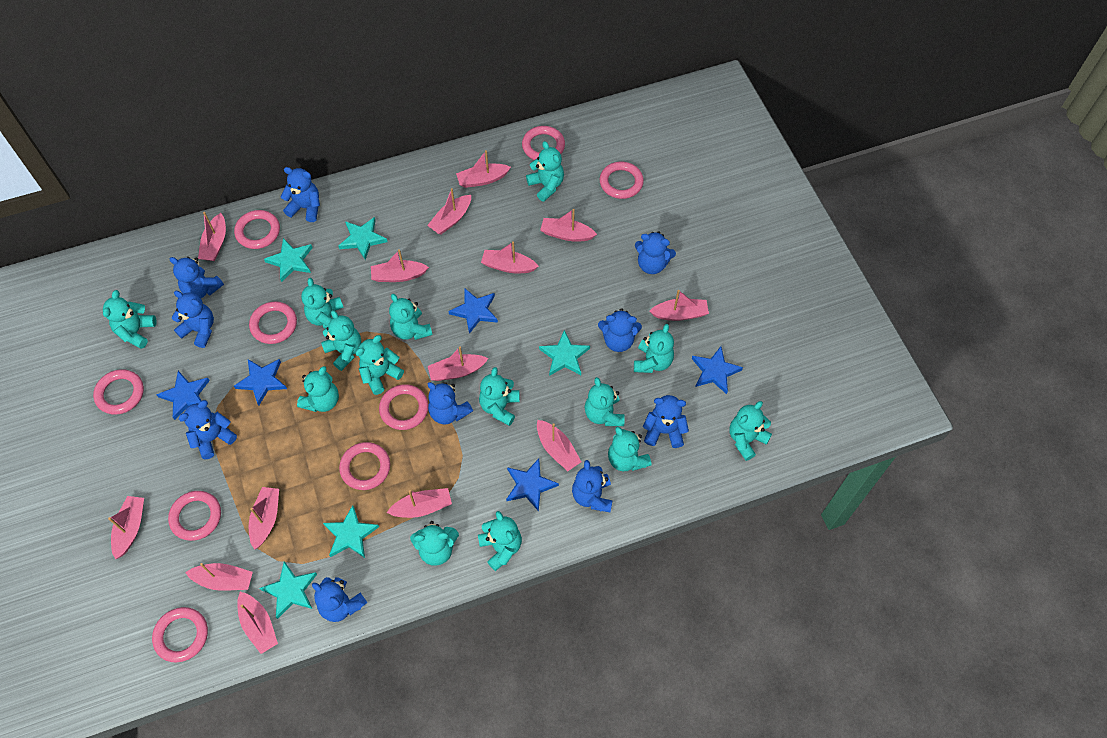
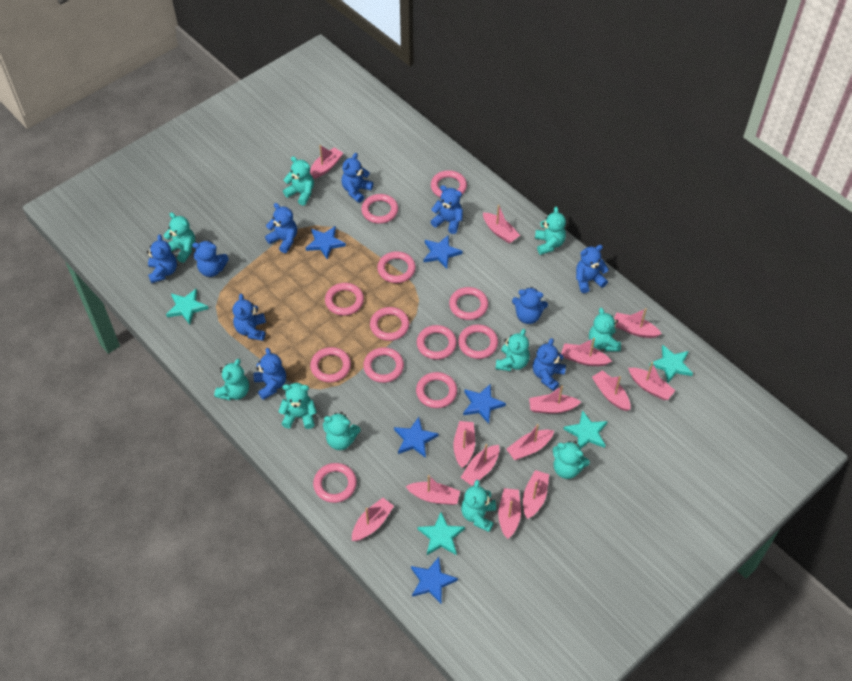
pink ring: [93,369,144,415] [152,607,208,662] [168,491,221,541] [234,210,280,249] [249,301,297,344] [339,442,390,490] [379,384,429,430] [522,126,565,160] [600,162,644,199] = 9 -> [310,347,351,382] [313,463,357,503] [325,283,364,316] [361,194,398,224] [363,347,404,383] [370,307,410,341] [377,251,416,283] [416,372,457,408] [417,325,457,360] [431,170,467,198] [449,287,488,320] [458,324,498,359] = 12
turquoise star: [259,561,317,619] [264,238,313,282] [323,505,379,558] [338,217,388,260] [539,330,590,376] = 5 -> [166,289,209,325] [418,512,465,555] [563,410,608,449] [649,345,693,383] = 4
turquoise teddy bear: [103,290,157,349] [297,366,339,412] [301,278,344,329] [321,310,361,371] [356,335,404,395] [389,294,432,340] [410,521,459,566] [478,511,522,571] [479,367,520,426] [526,141,564,202] [585,377,625,426] [608,427,651,471] [634,324,674,373] [730,401,772,461] = 14 -> [163,212,195,263] [214,359,249,400] [278,383,317,429] [283,156,314,206] [323,412,361,450] [461,480,496,532] [495,329,530,371] [535,206,566,255] [553,441,590,479] [589,308,621,351] = 10

